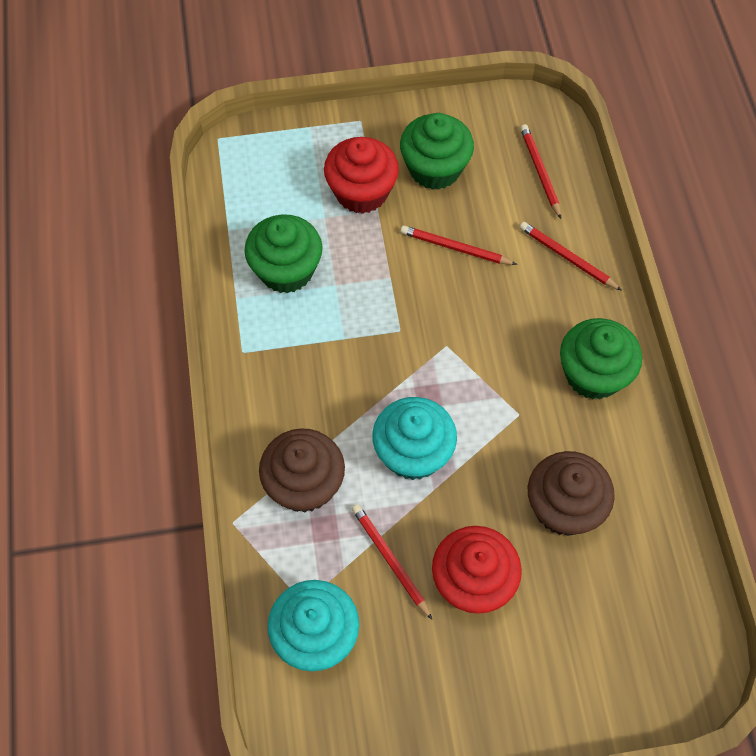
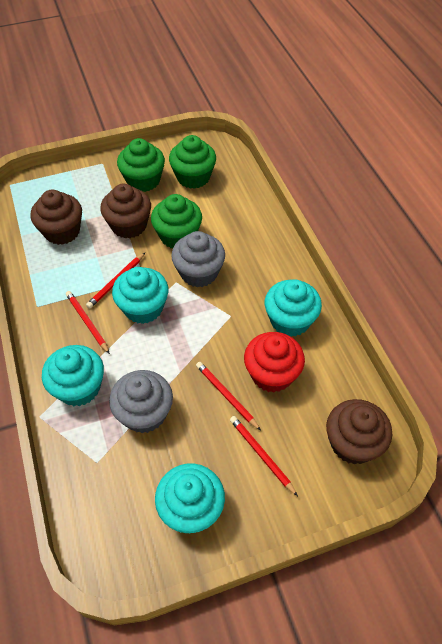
brown cupcake: [259,428,345,513] [528,451,615,536] = 2 -> [30,190,82,245] [100,184,151,238] [326,399,392,464] = 3
grey cupcake: none = 0 -> [109,370,173,433] [171,231,225,288] = 2
red cupcake: [324,137,399,214] [432,526,522,614] = 2 -> [244,332,305,392] = 1
turquoise cupcake: [268,580,359,671] [372,397,457,480] = 2 -> [42,345,104,406] [112,267,168,324] [155,463,225,533] [265,280,322,337] = 4

